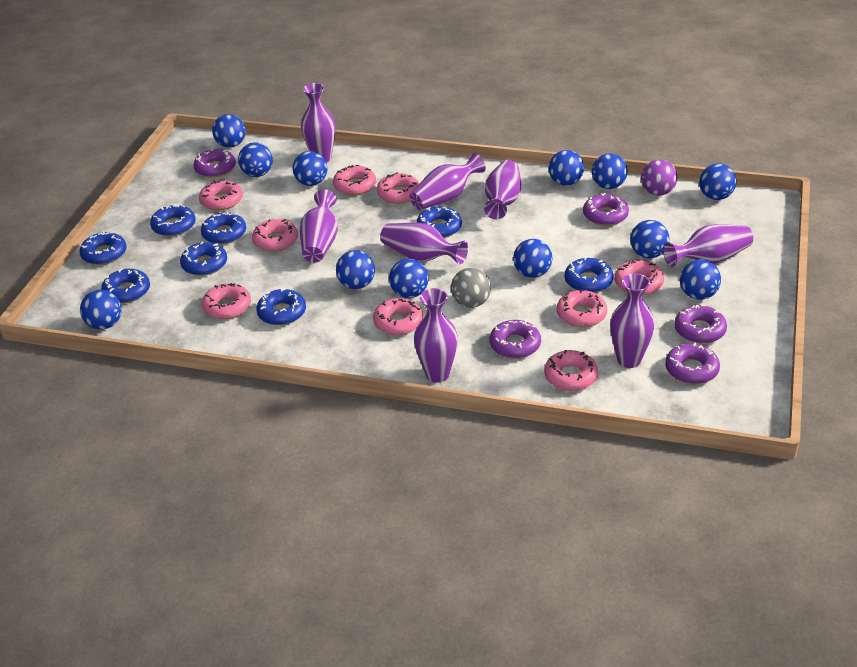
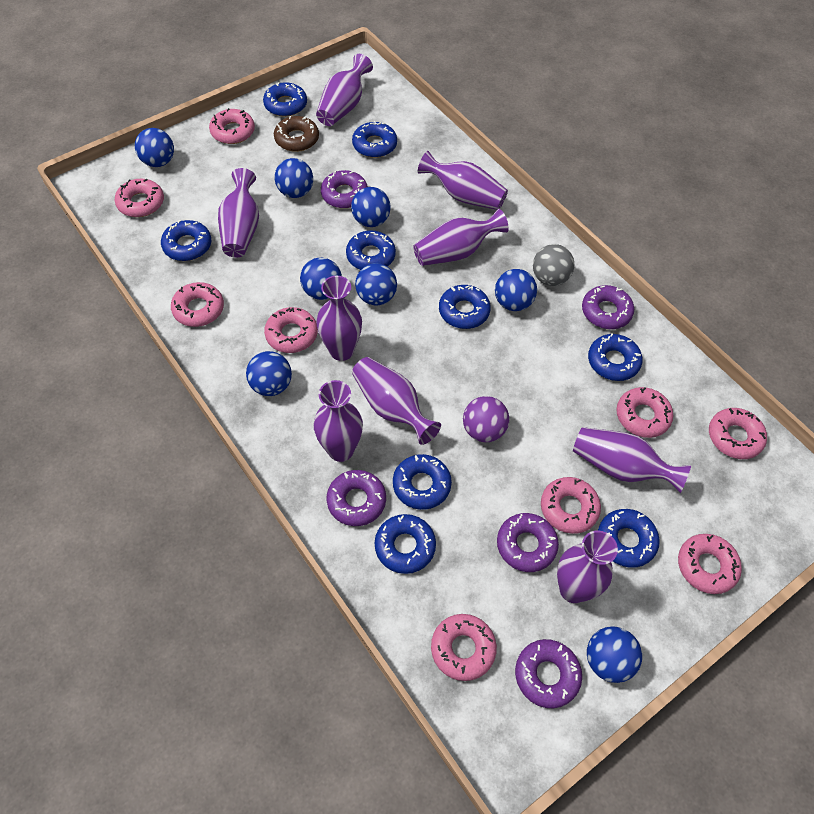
blue ball: [80,289,122,330] [212,114,246,148] [238,142,273,177] [293,151,327,186] [336,250,375,289] [389,259,428,298] [513,239,552,278] [549,150,584,186] [592,153,628,189] [630,220,669,258] [680,260,721,300] [699,164,737,200] = 12 -> [135,128,174,167] [246,351,292,396] [275,158,313,198] [300,257,342,300] [351,187,391,227] [355,263,397,306] [495,269,537,311] [587,626,642,683] = 8
blue donut: [80,231,127,265] [101,268,150,304] [150,204,195,236] [180,242,227,276] [201,212,246,244] [256,288,306,326] [416,206,462,238] [564,257,613,293] = 8 -> [161,220,211,261] [263,82,307,117] [346,230,396,270] [352,121,397,158] [375,514,436,574] [393,454,452,510] [439,285,491,329] [588,333,643,381] [598,509,660,568] = 9
brown donut: none = 0 -> [274,116,319,152] = 1
purple vase: [300,189,338,263] [301,83,335,163] [381,223,468,264] [410,153,486,210] [414,288,458,383] [484,160,521,219] [610,273,655,368] [663,224,753,267] = 8 -> [218,168,259,257] [314,380,363,462] [316,54,373,126] [316,276,362,361] [352,357,441,445] [413,209,509,266] [418,151,508,210] [557,530,618,603] [573,427,691,493] = 9

